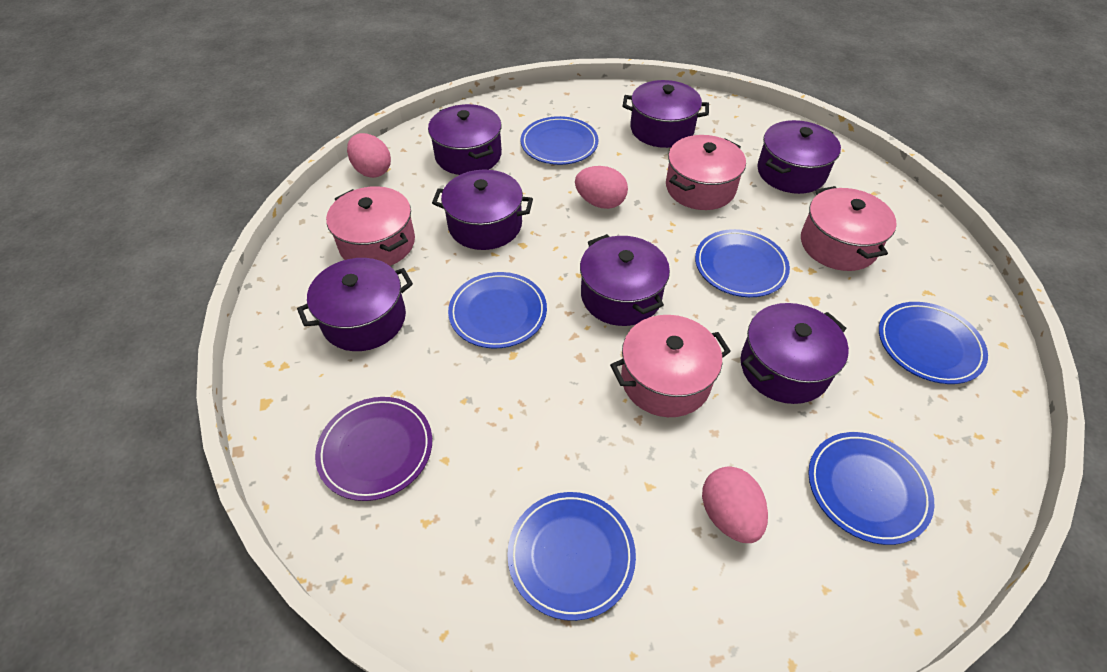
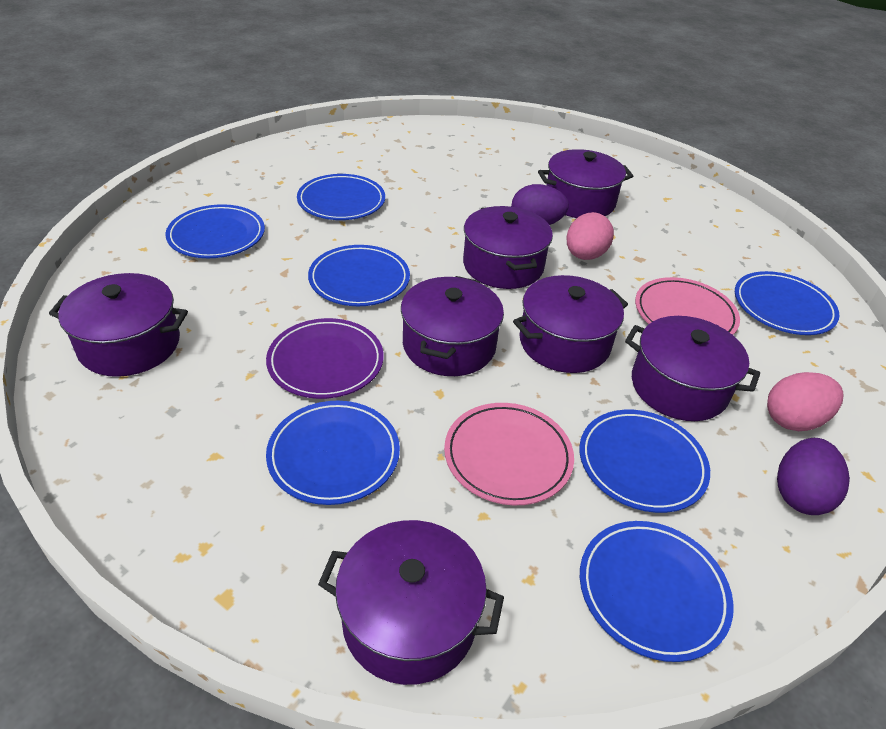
blue plate: [448,272,547,348] [507,492,636,621] [521,116,599,165] [695,229,790,297] [808,432,934,545] [879,302,988,384] = 6 -> [165,204,265,258] [266,401,400,505] [297,174,385,220] [308,245,410,306] [579,410,710,513] [580,521,734,662] [735,271,840,335] = 7
pink egg: [347,133,391,178] [575,166,628,209] [702,466,768,543] = 3 -> [567,212,614,260] [767,372,843,431] = 2
pink plate: none = 0 -> [444,403,574,505] [635,277,740,335] = 2
pink pot: [326,186,415,266] [610,315,731,417] [666,135,746,210] [801,186,897,271] = 4 -> none = 0
purple egg: none = 0 -> [511,184,569,225] [777,438,850,515] = 2

